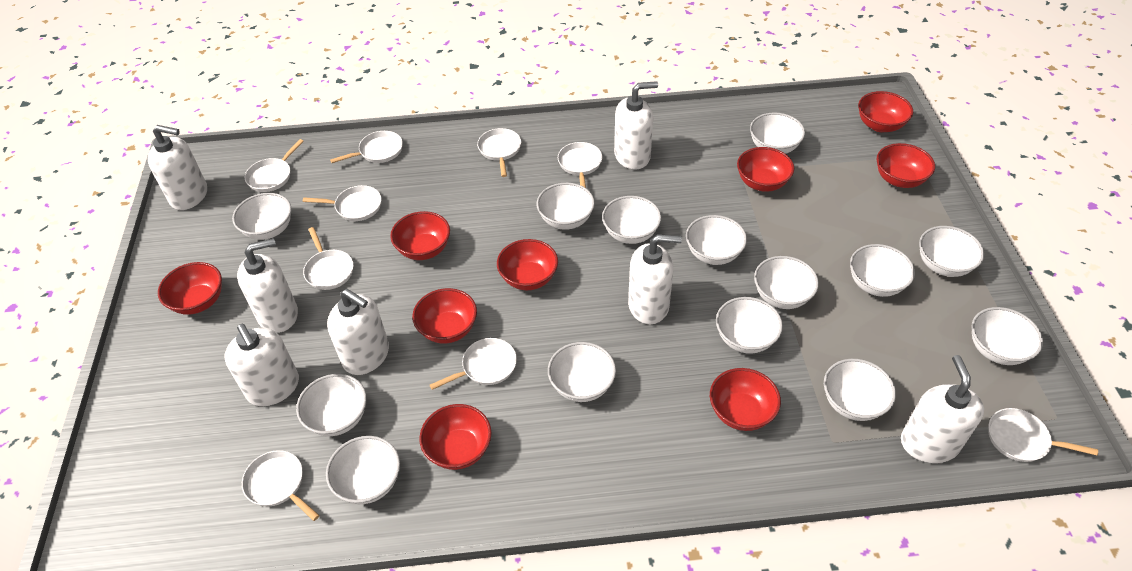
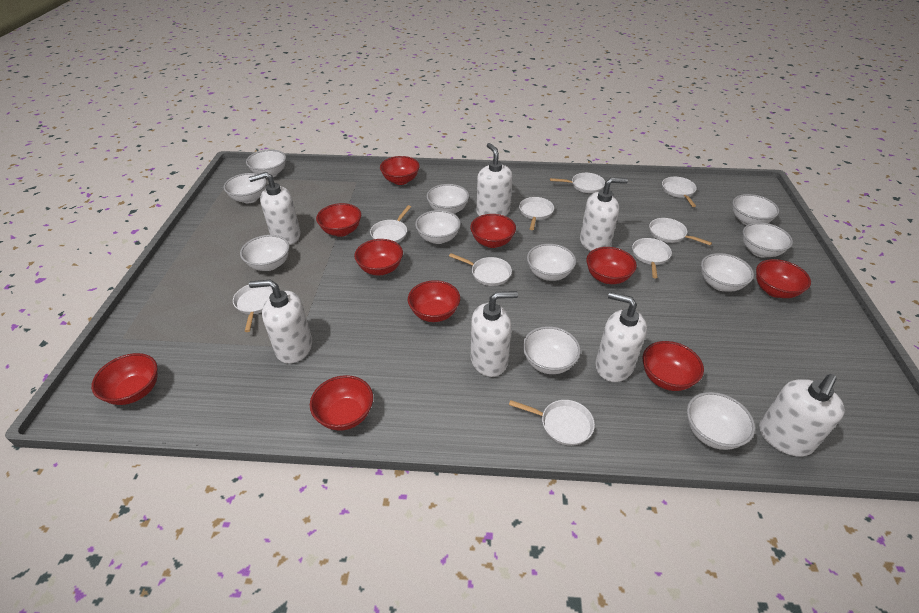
red bowl: [158,262,222,315] [390,211,450,260] [412,288,477,344] [419,404,492,470] [497,239,558,290] [710,368,781,431] [737,147,794,192] [858,91,913,132] [877,143,935,188] = 9 -> [91,353,158,405] [310,375,373,431] [316,203,361,237] [354,239,403,275] [380,156,420,185] [408,280,460,322] [470,214,516,248] [586,247,637,284] [643,341,704,391] [756,259,811,298] = 10
white bowl: [232,193,292,240] [296,374,367,436] [326,436,400,504] [537,183,595,230] [548,342,616,402] [602,196,661,244] [686,215,747,265] [716,297,783,354] [750,113,805,154] [754,256,819,309] [824,359,896,421] [850,244,915,297] [919,226,984,277] [971,307,1043,365] = 14 -> [223,173,267,203] [240,235,289,271] [246,150,286,178] [415,210,461,244] [427,184,469,214] [523,326,581,374] [527,244,576,281] [687,392,755,450] [701,253,754,292] [733,194,779,225] [743,222,793,258] = 11

